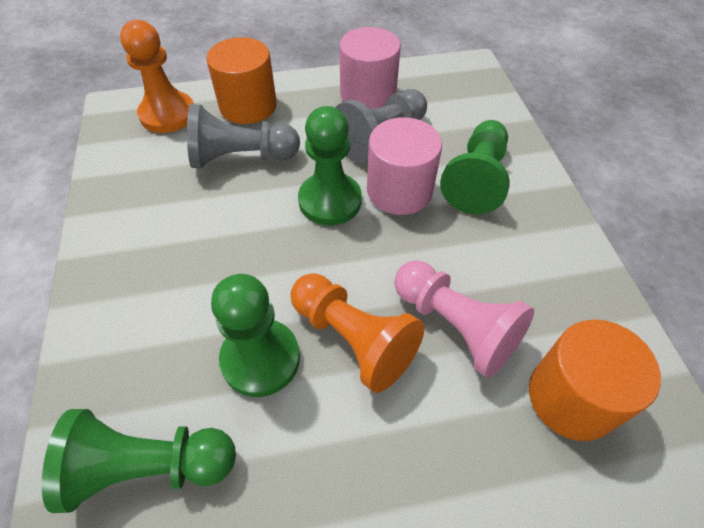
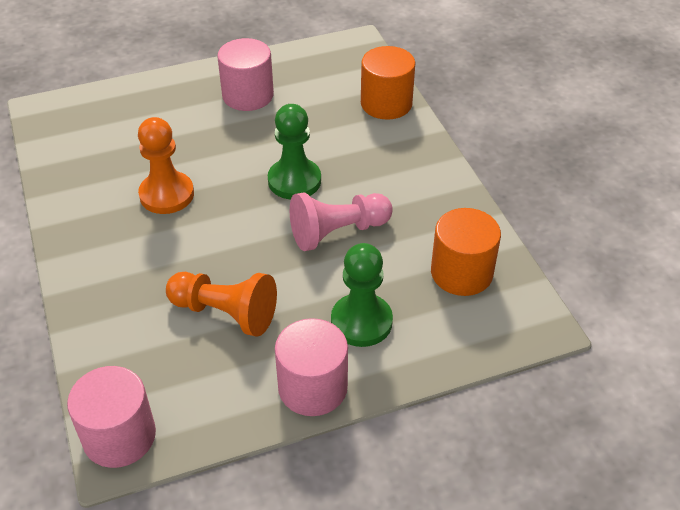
green pawn: [42,409,236,513] [211,274,300,397] [298,106,362,225] [440,120,510,214] = 4 -> [268,104,321,199] [331,243,393,347] = 2
grey pawn: [187,104,300,168] [335,89,427,163] = 2 -> none = 0
pink cylinder: [339,27,401,109] [367,117,442,215] = 2 -> [67,366,156,468] [217,38,274,111] [275,318,348,416] = 3

